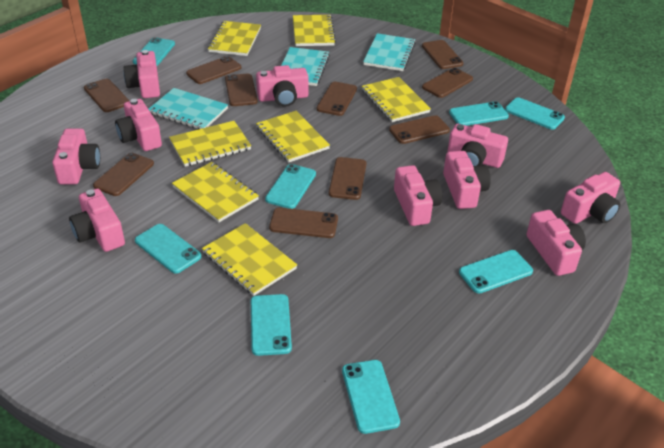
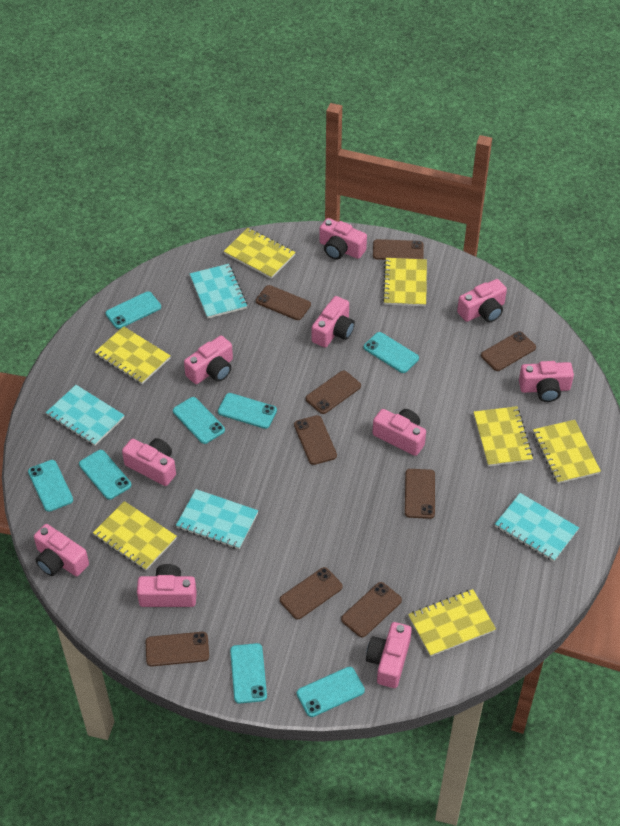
brown phone: [84,79,129,112] [93,153,154,196] [186,56,241,84] [225,74,258,106] [269,208,338,238] [317,82,357,116] [329,157,366,200] [389,115,450,144] [422,40,464,69] [422,68,473,98] = 10 -> [146,632,209,666] [256,285,311,320] [280,567,343,619] [294,415,337,465] [306,371,361,414] [341,582,402,637] [373,239,424,260] [405,469,435,519] [481,332,536,371] = 9
turquoise notebook: [149,88,228,129] [281,47,330,86] [363,33,416,71] = 3 -> [46,385,125,446] [176,489,258,549] [190,264,247,319] [495,493,579,562] = 4

